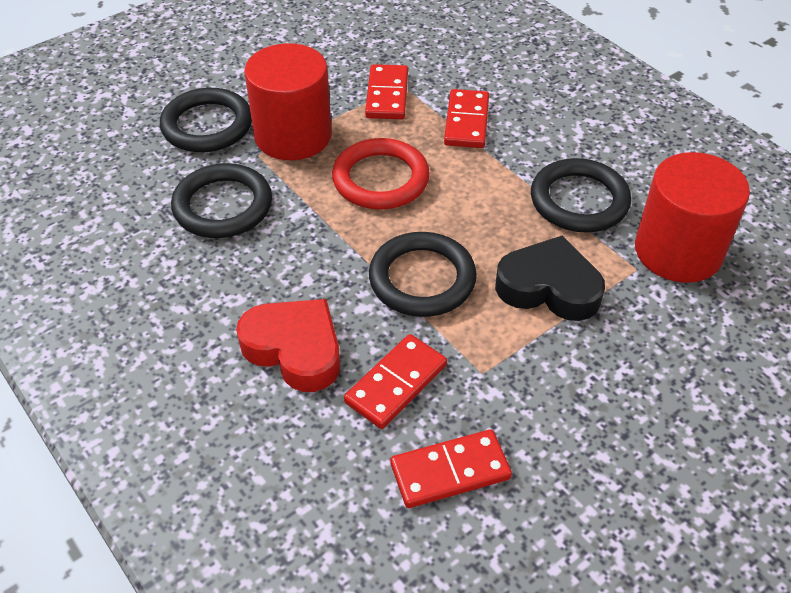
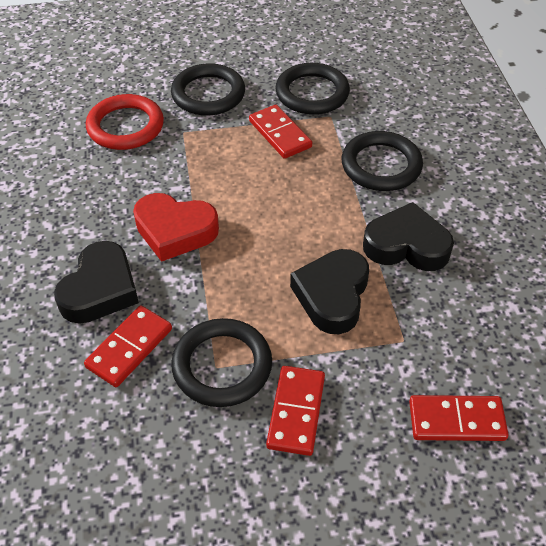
black heart: [495,236,605,321] = 1 -> [54,241,139,324] [290,249,369,334] [363,202,454,271] = 3
red cylinder: [244,43,332,160] [635,152,750,283] = 2 -> none = 0

